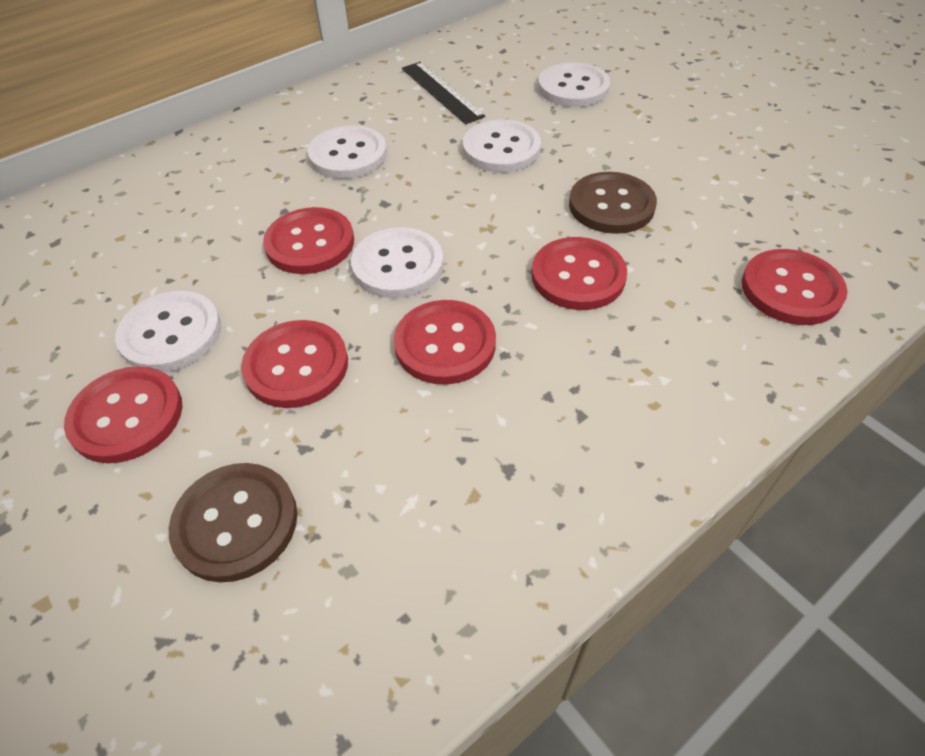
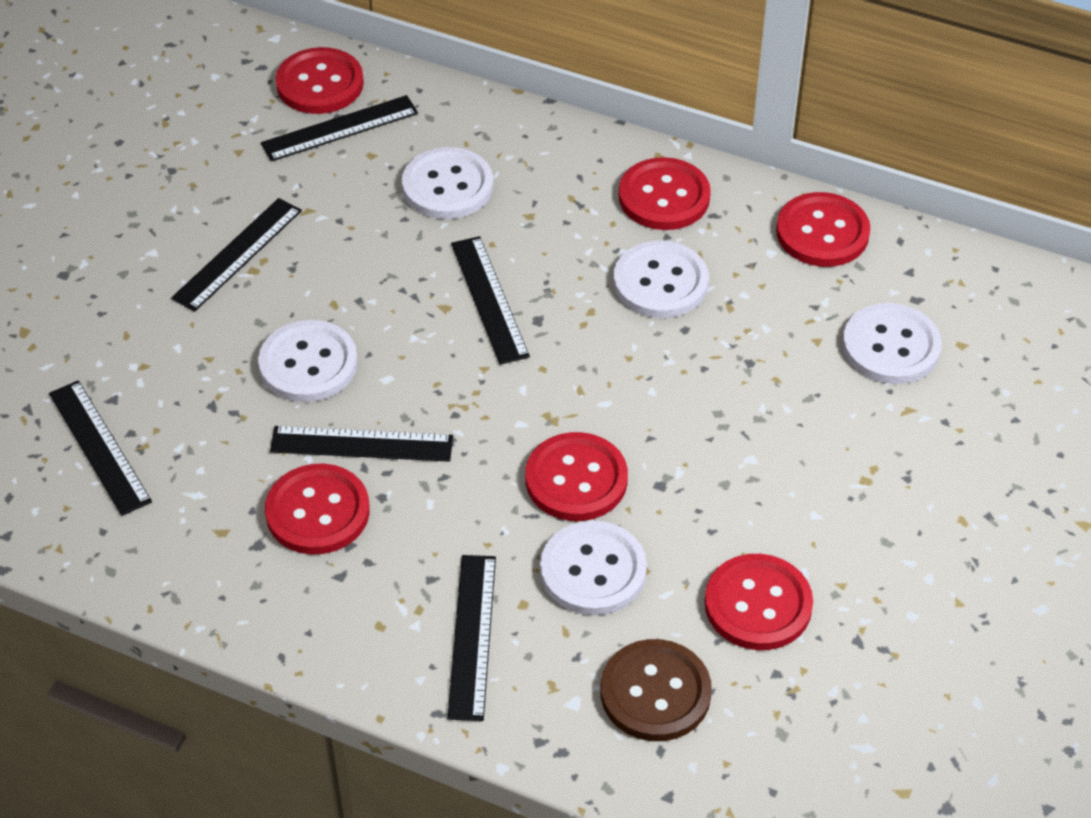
black ruler: [402,62,485,124] = 1 -> [49,380,152,516] [171,198,302,312] [261,95,418,162] [270,426,453,462] [447,555,496,721] [451,236,530,365] = 6
brown button: [169,463,297,582] [569,172,657,234] = 2 -> [600,639,712,741] = 1

